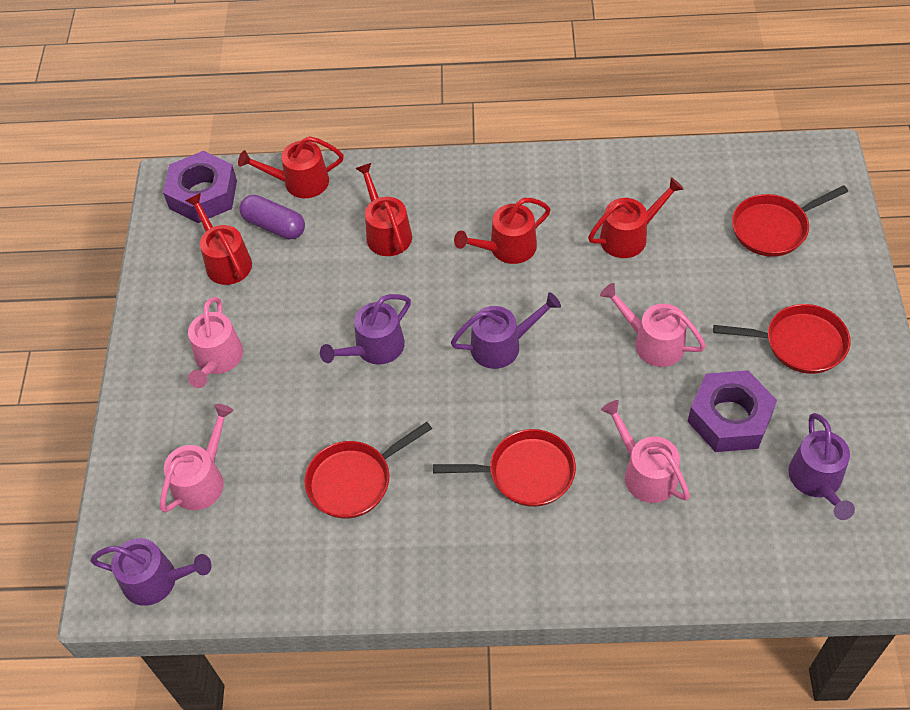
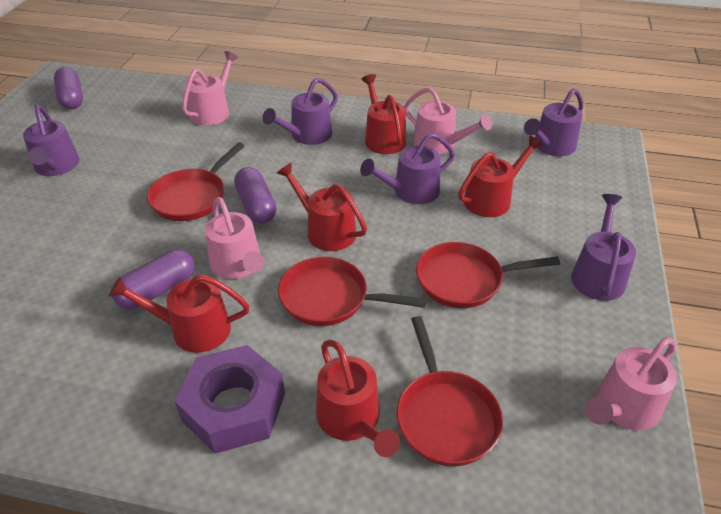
purple capsule: [239,195,305,240] = 1 -> [54,67,83,109] [112,249,195,310] [234,167,277,224] = 3
purple nut: [163,151,237,223] [688,370,777,452] = 2 -> [175,345,285,454] = 1
purple watering can: [90,538,212,606] [320,294,411,364] [451,293,561,369] [788,413,855,520] = 4 -> [23,105,80,176] [262,78,338,145] [360,133,455,204] [524,88,583,156] [571,194,636,301] = 5

